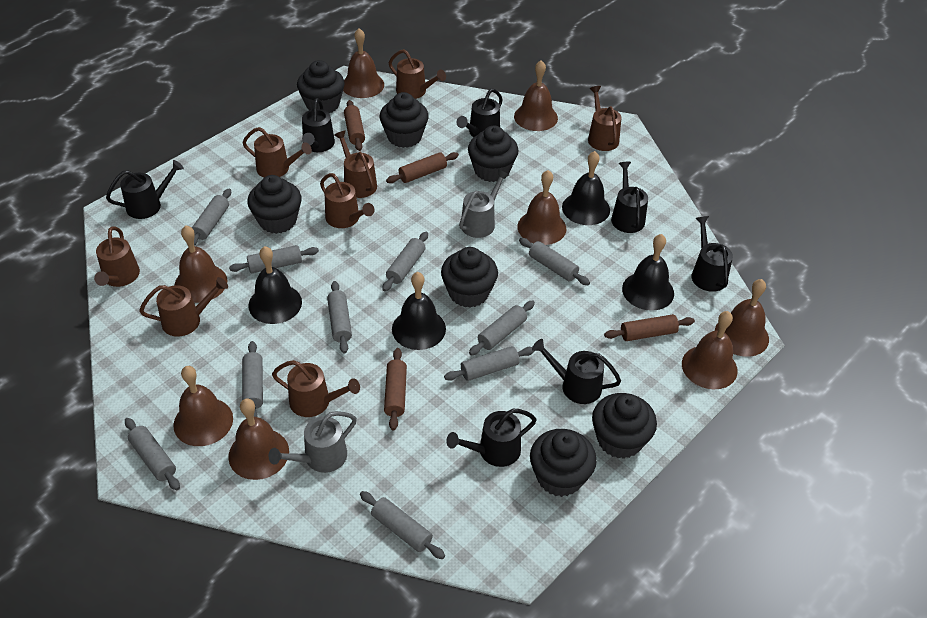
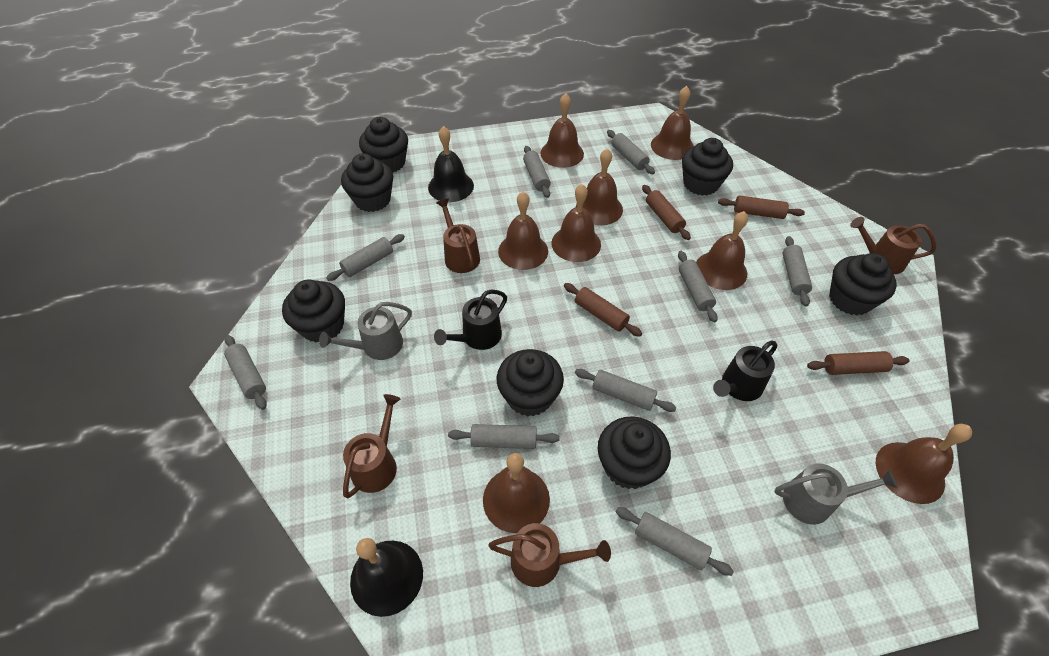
black bell: [248,246,302,324] [392,272,446,350] [562,151,610,225] [622,234,674,311] = 4 -> [350,538,423,617] [428,126,474,202] = 2
black watering can: [106,160,184,219] [302,98,335,152] [446,409,537,467] [457,89,503,138] [532,339,621,404] [611,162,648,233] [692,216,733,292] = 7 -> [434,290,507,350] [713,341,777,401] = 2
brown watering can: [94,226,140,287] [139,277,228,337] [242,127,312,177] [272,360,360,417] [320,173,374,228] [334,131,377,198] [389,49,446,99] [588,86,621,151] = 8 -> [343,394,400,498] [436,199,480,273] [488,523,611,587] [850,217,936,274] = 4
grey rolling pin: [125,418,180,490] [192,188,231,246] [229,245,319,273] [242,341,263,417] [327,281,352,354] [360,491,445,559] [382,232,428,291] [444,346,534,381] [469,300,535,355] [519,238,590,285] = 10 -> [224,335,267,410] [326,234,405,281] [448,424,560,449] [523,146,551,198] [575,369,677,412] [607,130,655,174] [616,507,734,576] [678,251,718,322] [783,236,812,307] = 9

